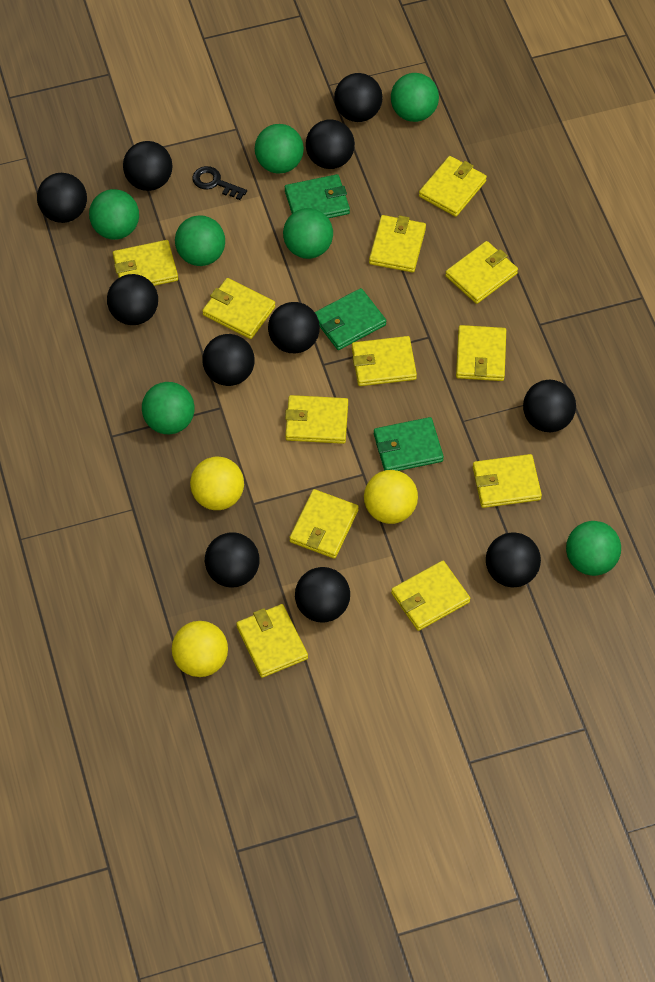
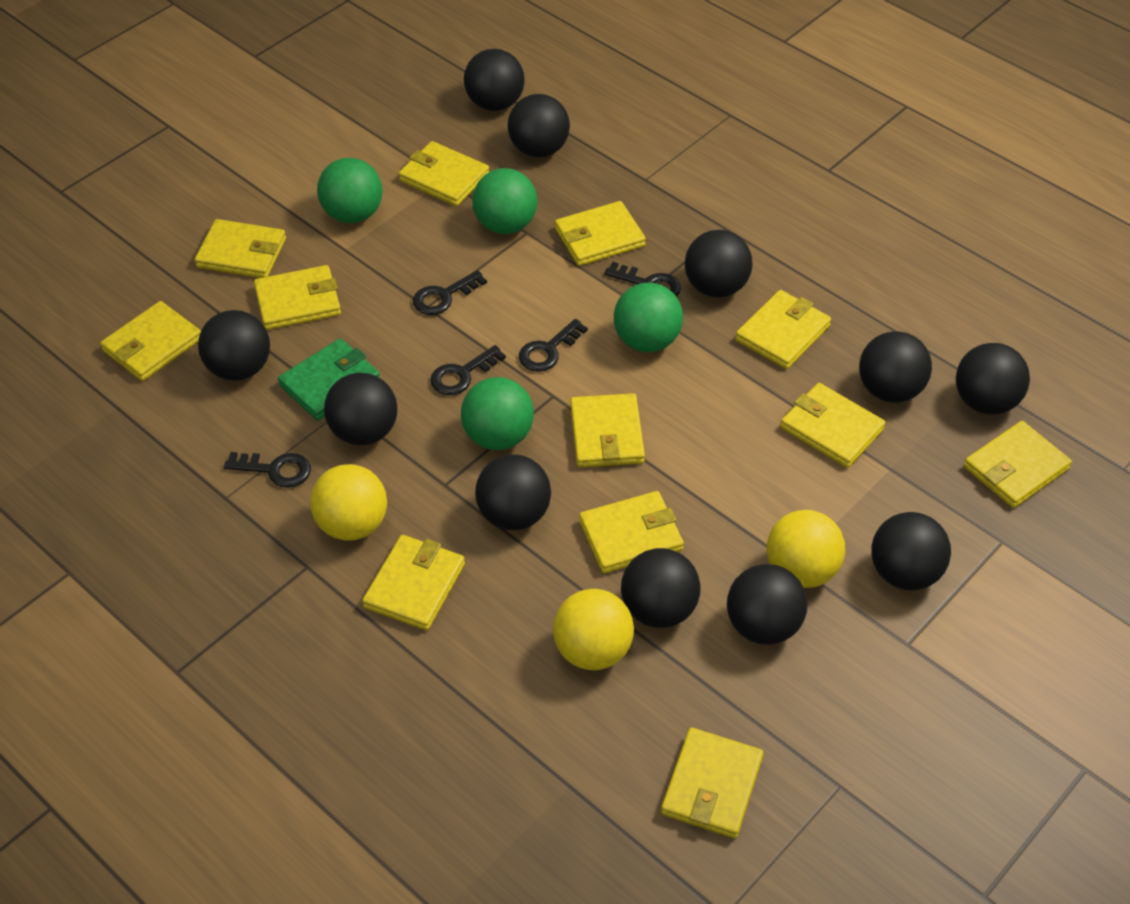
black key: [192,166,247,200] = 1 -> [224,452,311,488] [413,270,487,315] [430,345,506,395] [519,319,588,372] [604,262,681,297] = 5
green ball: [89,189,139,240] [142,382,195,434] [175,215,225,266] [255,124,304,173] [283,208,333,259] [391,73,439,122] [566,521,621,576] = 7 -> [317,158,382,223] [461,377,534,450] [472,168,538,234] [614,283,683,352] = 4
green wallet: [285,174,350,218] [315,288,386,350] [374,417,444,471] = 3 -> [278,338,380,421] = 1

